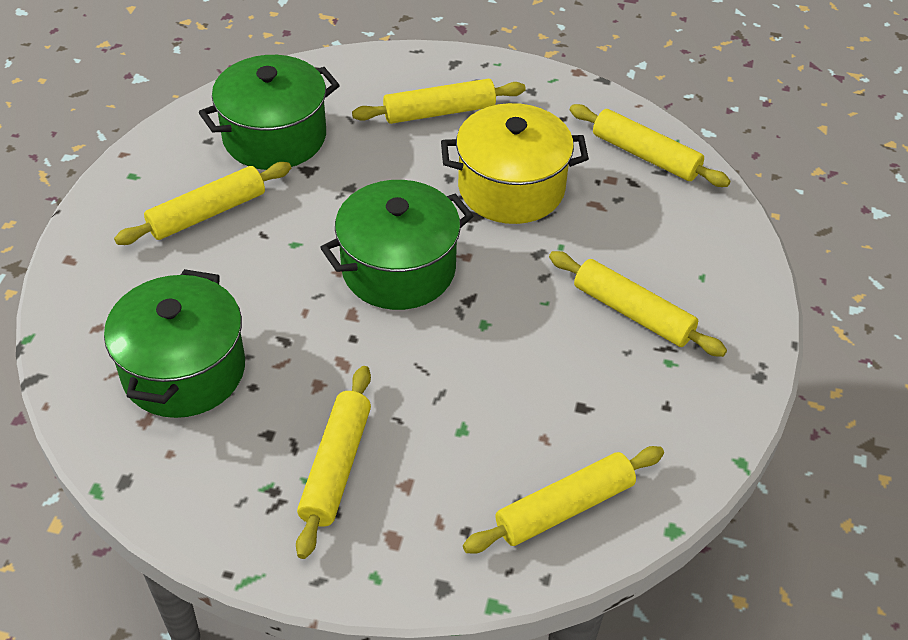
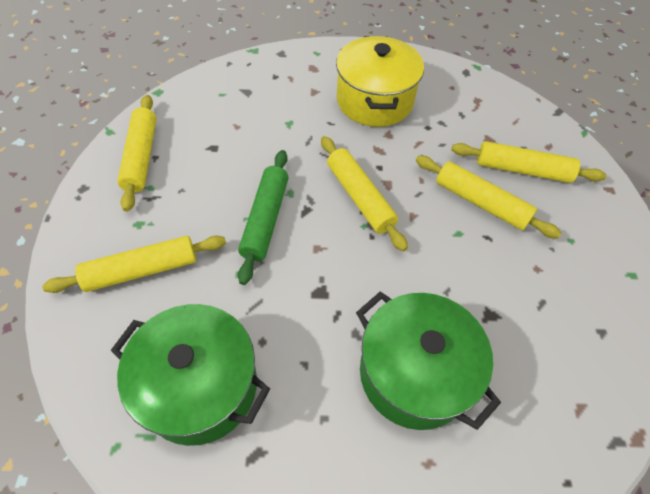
green pot: [104,269,245,418] [199,55,340,170] [320,180,473,310] = 3 -> [111,304,270,446] [356,291,501,430] = 2
green rolling pin: none = 0 -> [238,150,288,285] = 1
yellow rolling pin: [114,162,291,245] [296,366,371,559] [352,79,526,124] [463,446,664,554] [549,251,727,357] [570,104,731,187] = 6 -> [42,235,226,293] [117,95,156,212] [321,136,408,251] [416,156,562,239] [451,141,607,183] = 5

